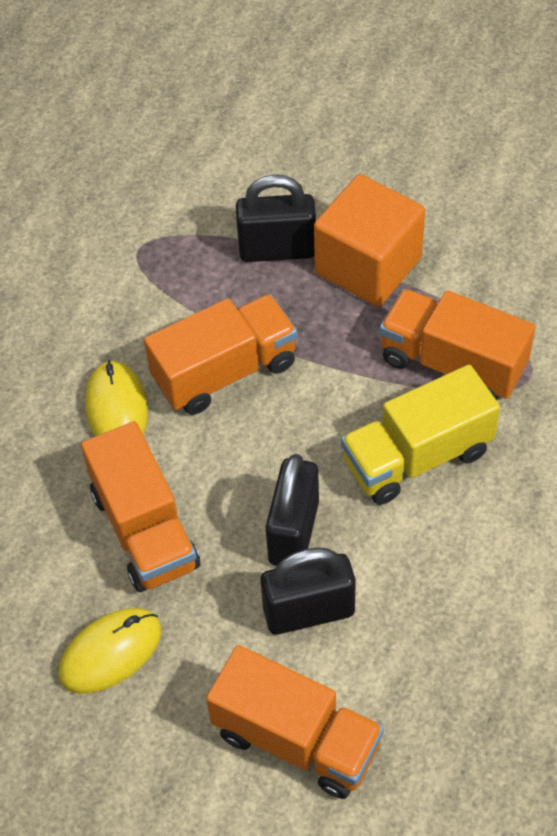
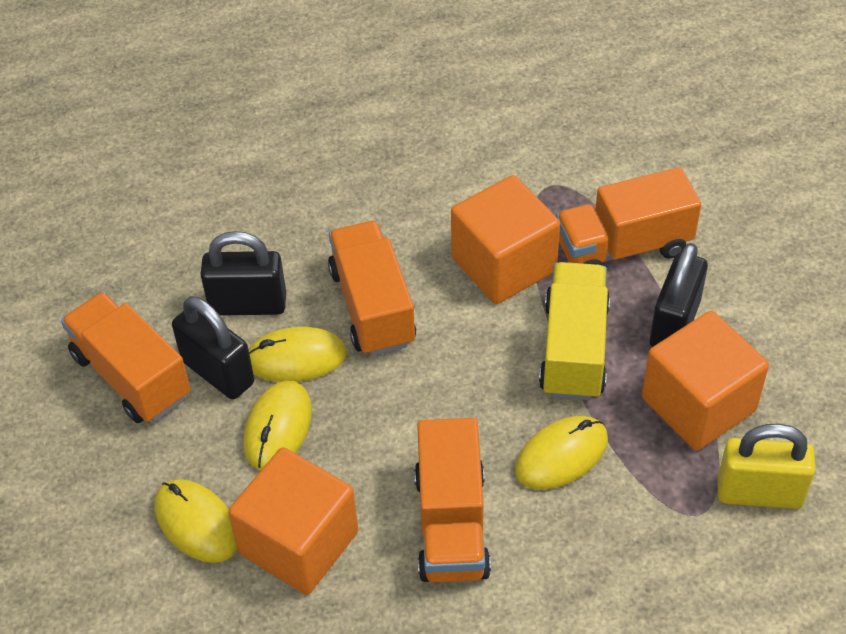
orange cube: [314,174,425,306] = 1 -> [228,447,358,595] [451,175,560,304] [642,311,769,450] = 3
yellow mouse: [59,608,161,694] [85,360,148,436] = 2 -> [155,479,237,563] [243,381,312,470] [248,327,347,382] [515,416,608,489] = 4
yellow padlock: none = 0 -> [717,424,816,509] = 1

